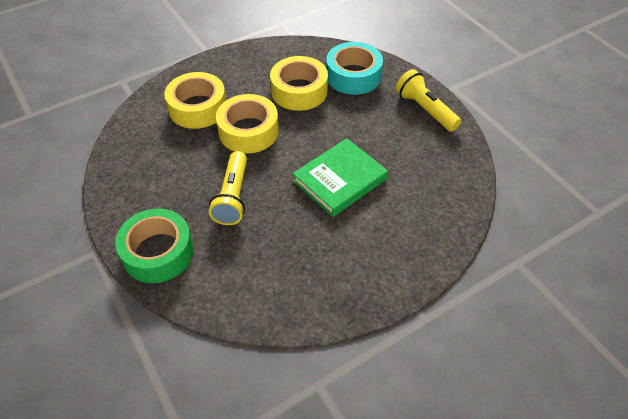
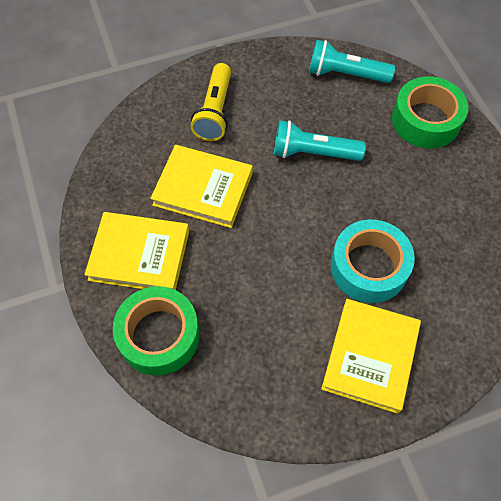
green book: [293,138,388,217] = 1 -> none = 0
green tape: [115,209,194,283] = 1 -> [113,286,200,376] [392,77,468,149] = 2
turquoise flashlight: none = 0 -> [274,120,366,161] [309,40,395,83] = 2
yellow book: none = 0 -> [85,212,189,290] [150,145,253,228] [321,299,421,414] = 3
yellow flashlight: [209,151,247,225] [395,69,461,132] = 2 -> [191,63,231,141] = 1
yellow tape: [164,72,226,129] [216,94,279,154] [270,56,328,111] = 3 -> none = 0

